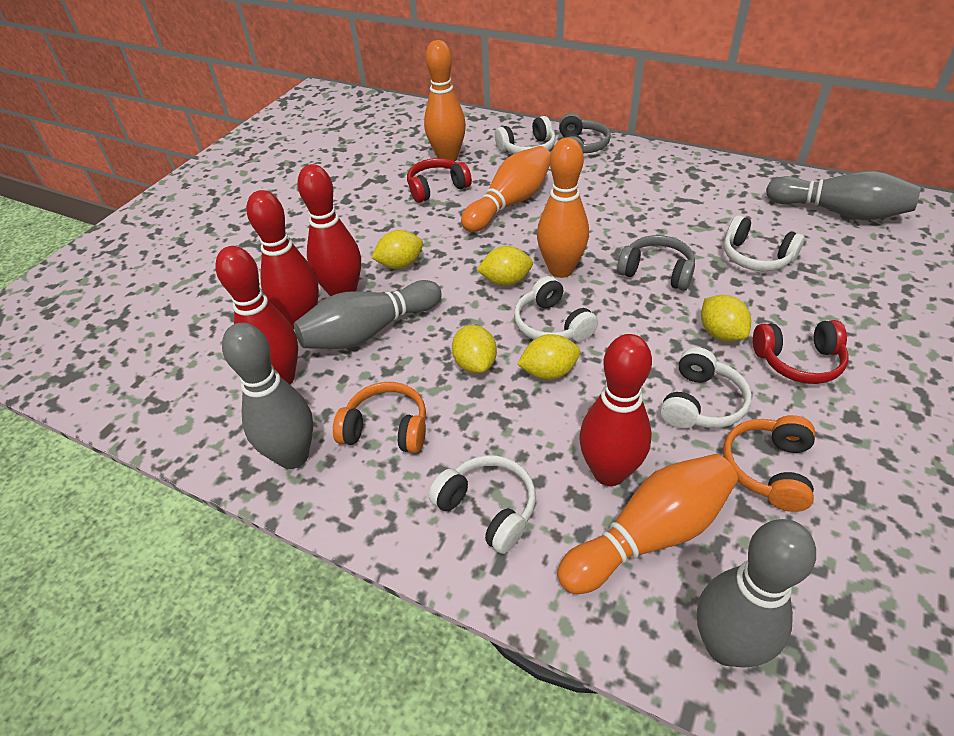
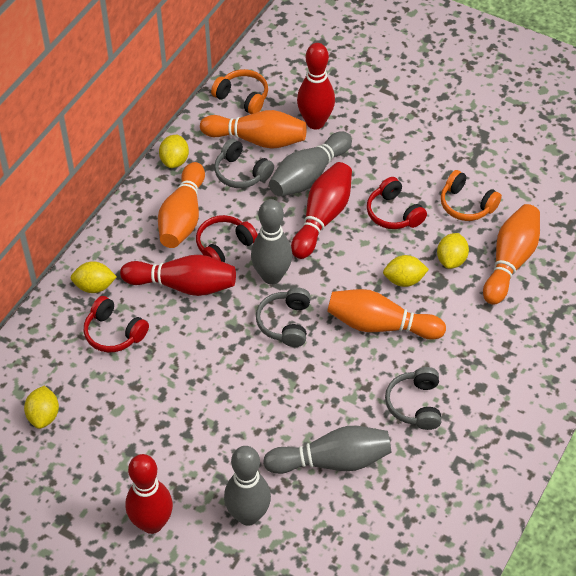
grey headphones: [559,113,611,153] [617,235,695,291] = 2 -> [214,138,274,188] [256,288,311,347] [385,367,441,430] = 3
red headphones: [407,158,472,203] [753,320,849,384] = 2 -> [84,296,149,352] [196,215,258,263] [367,177,427,229] = 3
white headphones: [429,455,536,554] [495,116,556,154] [514,276,598,342] [660,347,752,429] [724,215,805,271] = 5 -> none = 0

